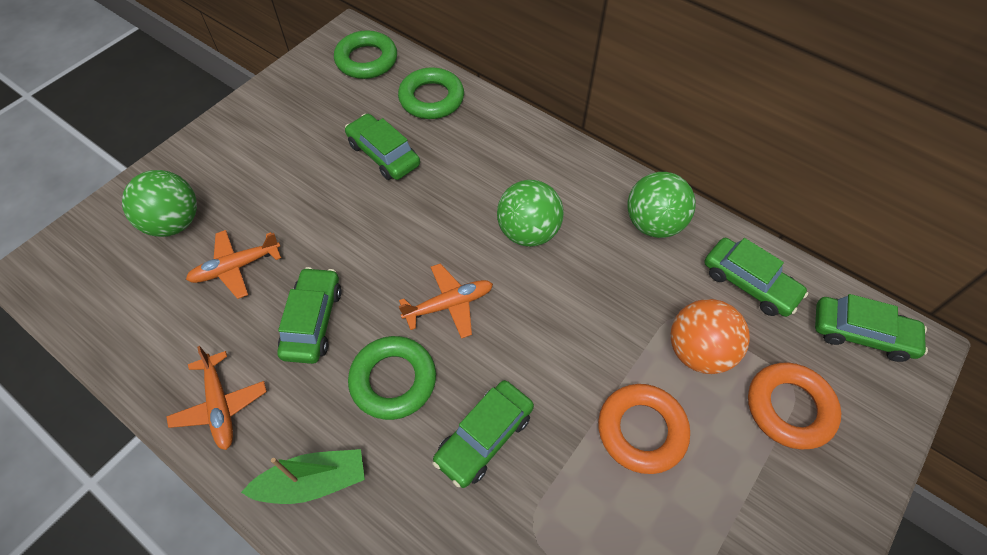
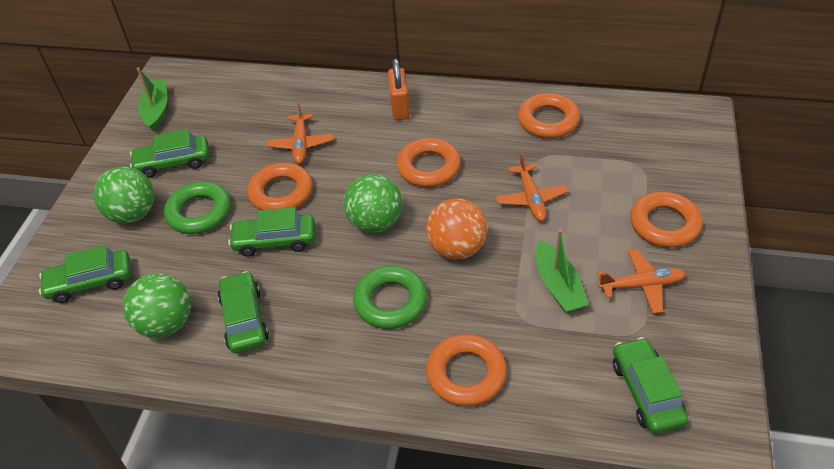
green boat: [241,449,365,504] = 1 -> [137,67,167,131] [536,229,589,313] = 2
green ring: [334,30,397,79] [348,336,436,420] [398,67,464,119] = 3 -> [164,182,231,234] [353,266,427,329] = 2
orange padlock: none = 0 -> [388,59,410,120] = 1
orange ring: [598,384,690,474] [748,362,841,449] = 2 -> [247,163,313,210] [397,138,461,187] [426,334,507,406] [518,93,580,138] [630,192,703,248] = 5

